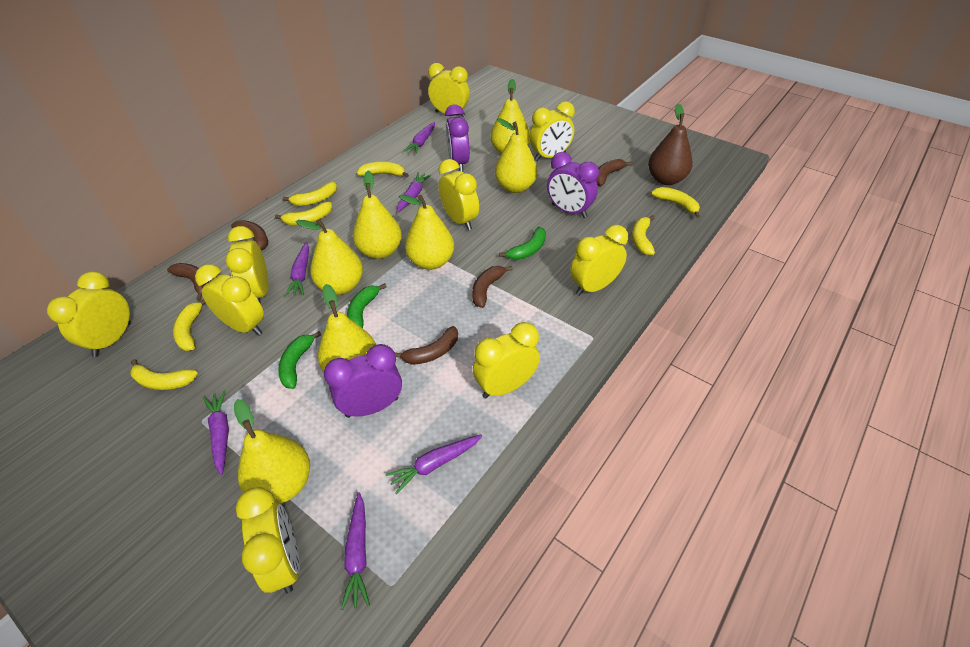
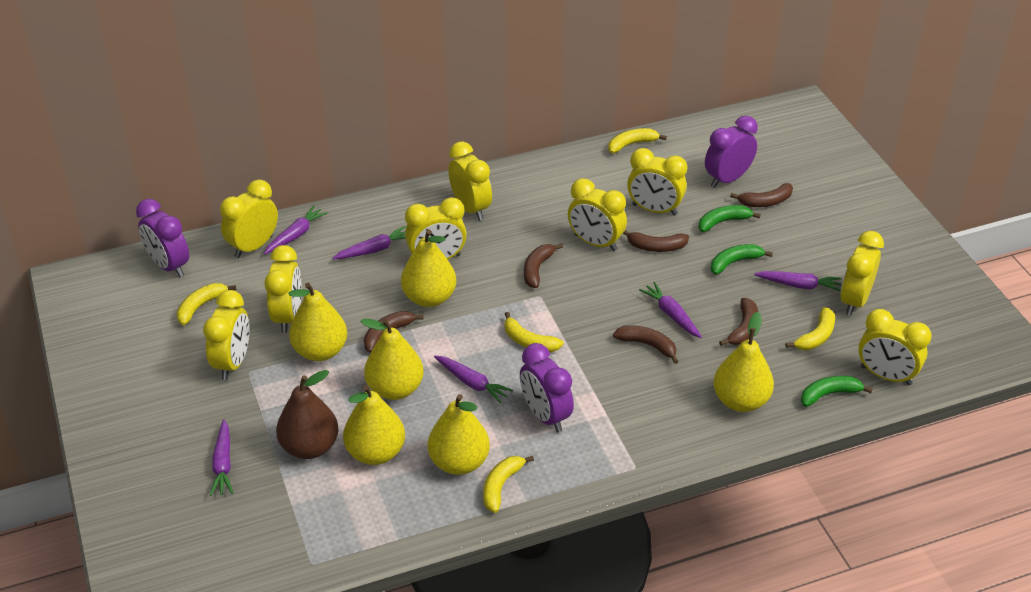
brown banana: [167,263,209,301] [231,220,268,250] [395,326,458,365] [472,266,513,308] [596,159,632,186] = 5 -> [364,311,424,353] [524,243,563,288] [613,325,679,364] [623,230,689,252] [719,298,758,346] [730,183,793,207] = 6
yellow banana: [130,359,198,390] [173,299,206,351] [275,202,332,225] [283,182,337,206] [357,162,409,177] [632,215,655,255] [651,187,700,218] = 7 -> [177,283,236,325] [483,456,534,513] [504,312,564,352] [608,128,667,153] [785,307,835,350] = 5
yellow pear: [234,399,310,504] [296,219,363,295] [318,284,376,372] [353,171,402,259] [399,195,454,270] [491,79,530,154] [495,118,538,193] = 7 -> [289,283,347,361] [343,385,405,465] [361,319,424,400] [401,229,456,307] [428,394,490,475] [713,312,774,412] = 6

